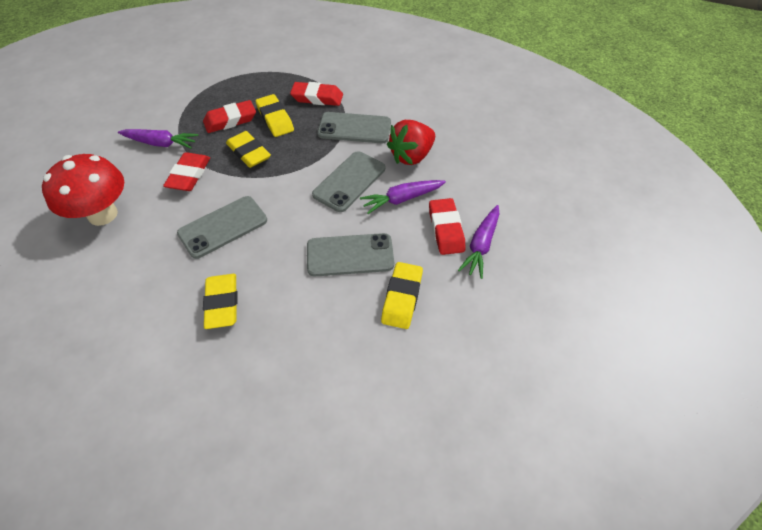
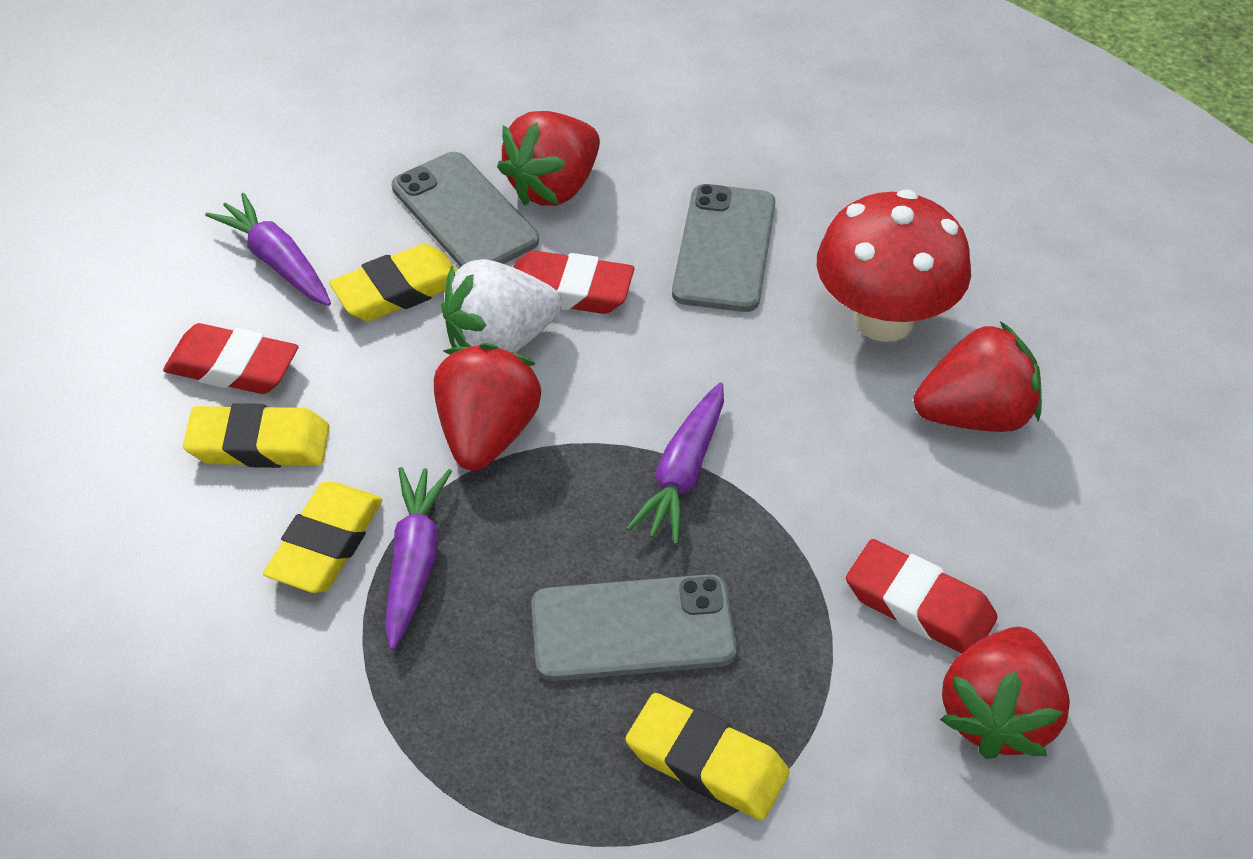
grey phone: [177,196,267,259] [307,233,394,276] [312,151,385,212] [317,112,391,143] = 4 -> [392,152,539,267] [531,574,737,681] [672,184,775,312] = 3
red eraser: [163,152,210,191] [203,100,256,133] [290,82,343,106] [429,198,466,255] = 4 -> [163,323,298,394] [513,251,634,314] [846,539,998,653] = 3
red strawberry: [387,120,435,165] = 1 -> [434,343,541,471] [497,111,600,206] [914,321,1042,432] [940,627,1070,759] = 4
white strawberry: none = 0 -> [442,259,562,353] = 1

